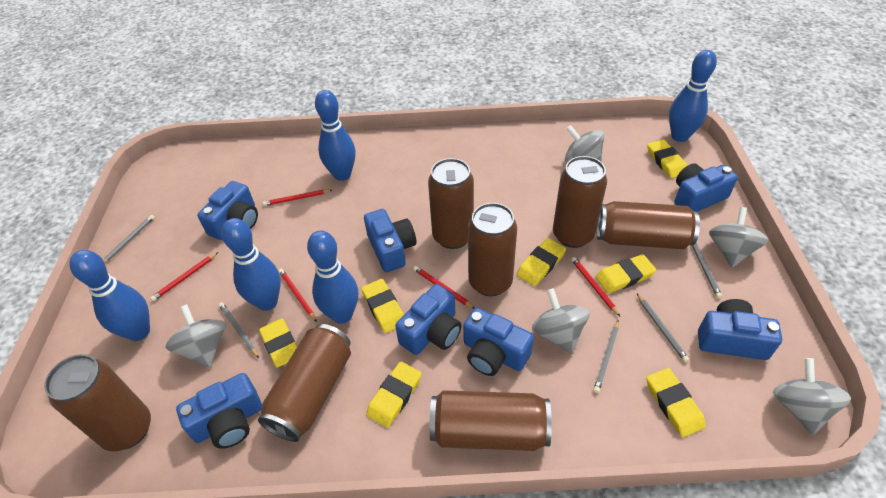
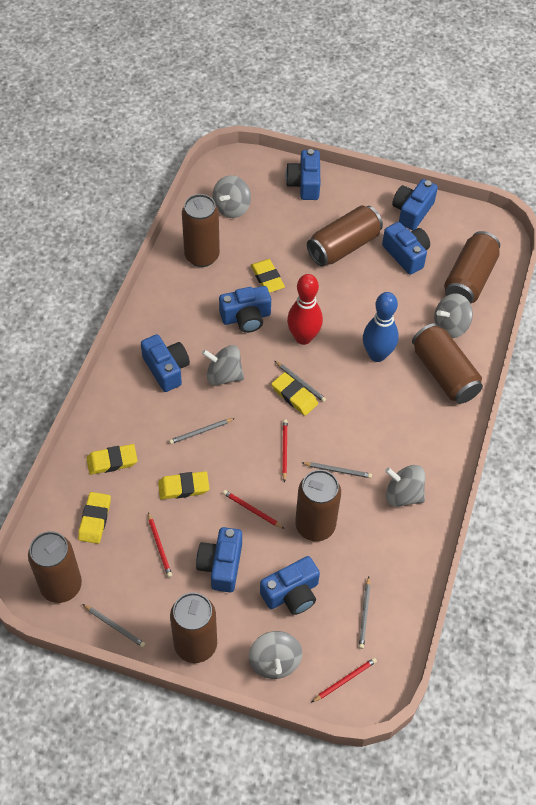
blue bowling pin: [69,250,150,341] [222,218,281,311] [307,231,358,324] [315,90,355,181] [669,50,717,142] = 5 -> [363,292,399,362] = 1
red bowling pin: none = 0 -> [287,274,323,345] = 1
red pencil: [150,252,218,301] [262,190,332,206] [278,269,317,322] [413,266,475,309] [571,257,620,316] = 5 -> [148,512,172,577] [223,490,285,529] [282,419,288,482] [311,658,377,703] = 4
yellow eraser: [259,318,297,368] [361,279,404,333] [366,362,422,428] [516,238,566,286] [595,254,656,294] [646,368,706,437] [647,140,687,178] = 7 -> [78,492,111,544] [86,444,137,475] [158,471,209,499] [251,259,285,293] [271,372,318,416] = 5

